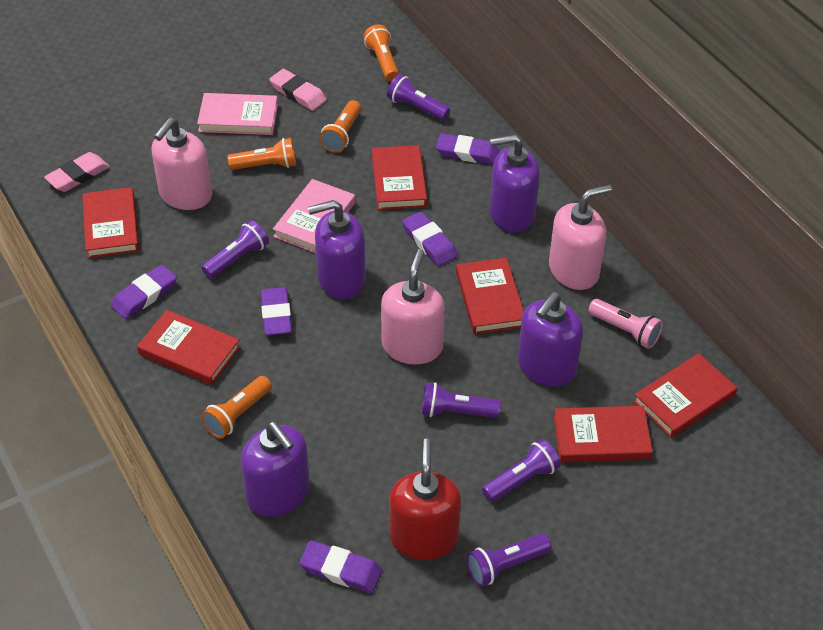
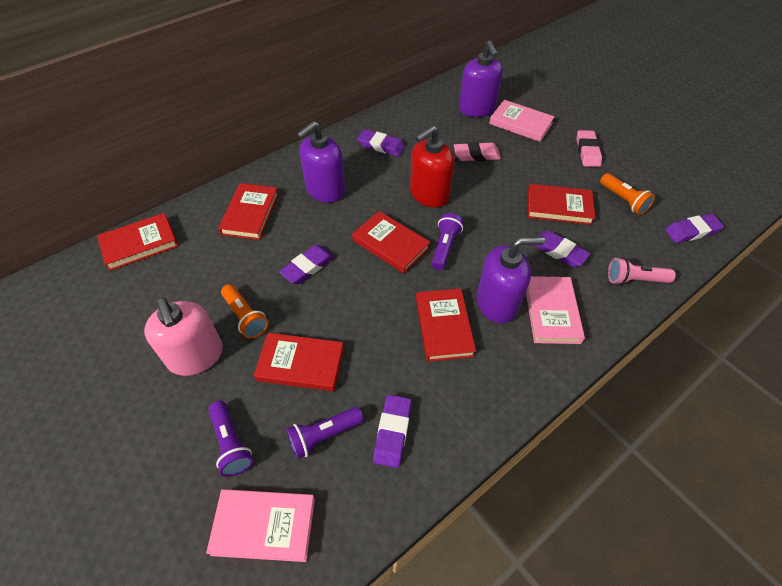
orange flashlight: [201,376,272,439] [227,138,296,170] [319,100,361,153] [363,24,399,81] = 4 -> [221,284,268,339] [600,173,655,215] = 2
pink book: [197,93,278,135] [273,179,355,253] = 2 -> [206,489,315,562] [489,100,555,142] [526,276,585,344] = 3
pink soap dispenser: [151,117,212,210] [381,249,445,364] [549,184,612,290] = 3 -> [144,298,223,376] = 1
purple flashlight: [201,220,269,279] [387,74,450,121] [421,382,501,418] [466,533,551,586] [482,439,561,502] = 5 -> [208,400,253,477] [286,407,364,459] [431,213,464,270] = 3
purple soap dispenser: [241,422,310,517] [308,200,366,299] [490,134,540,233] [517,292,583,387] = 4 -> [297,121,345,203] [459,40,503,117] [476,237,545,323] = 3

